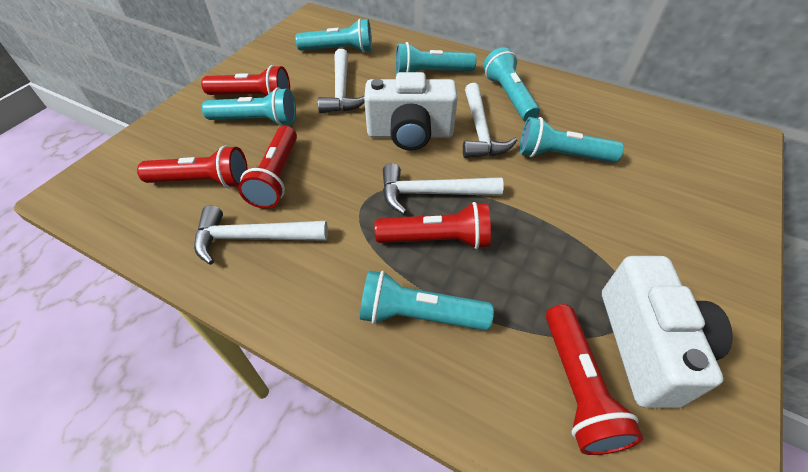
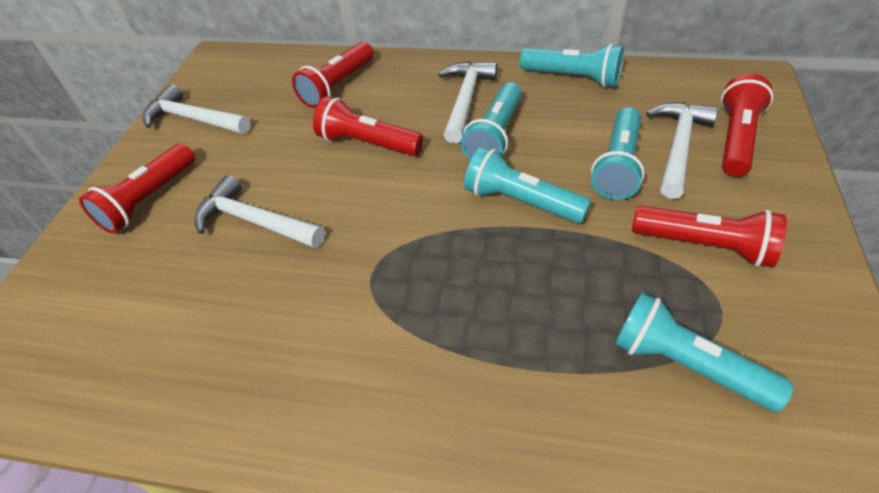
turquoise flashlight: [202,87,296,126] [295,19,372,53] [360,270,494,331] [396,42,476,73] [483,47,540,121] [520,117,624,163] = 6 -> [461,82,522,160] [464,146,591,224] [520,44,624,88] [591,107,645,200] [615,292,794,412] = 5
white camera: [364,72,458,150] [602,256,732,408] = 2 -> none = 0

